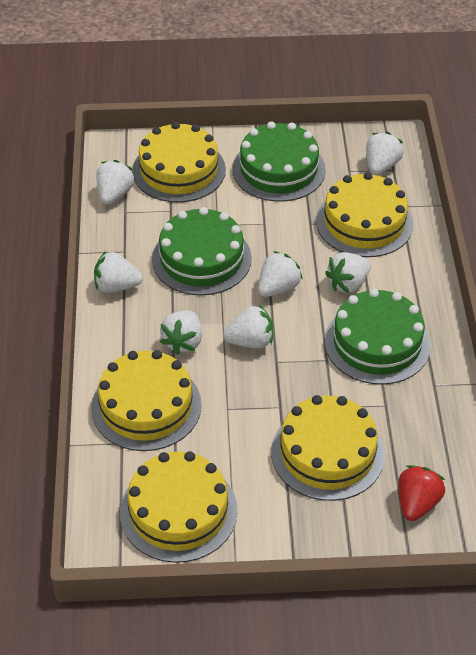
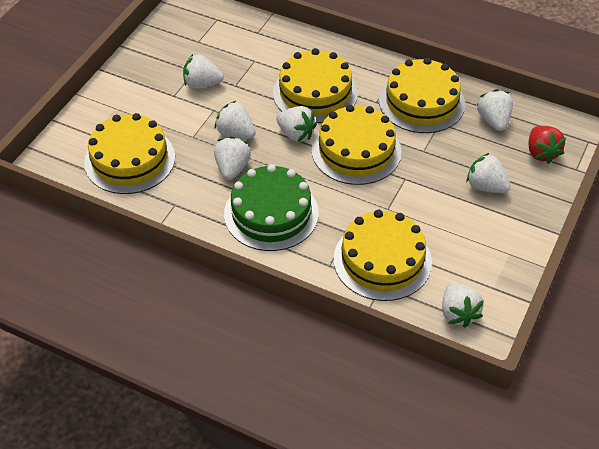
green cake: [152,207,252,296] [232,121,326,202] [325,288,431,385] = 3 -> [224,164,319,251] = 1

